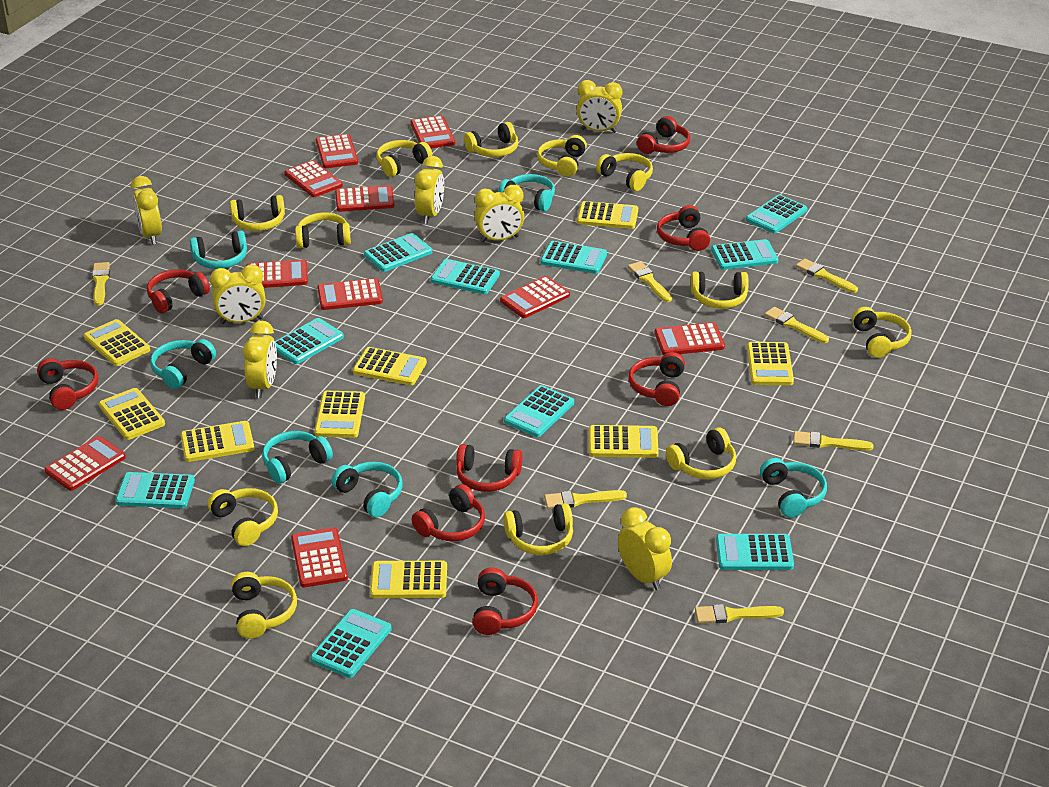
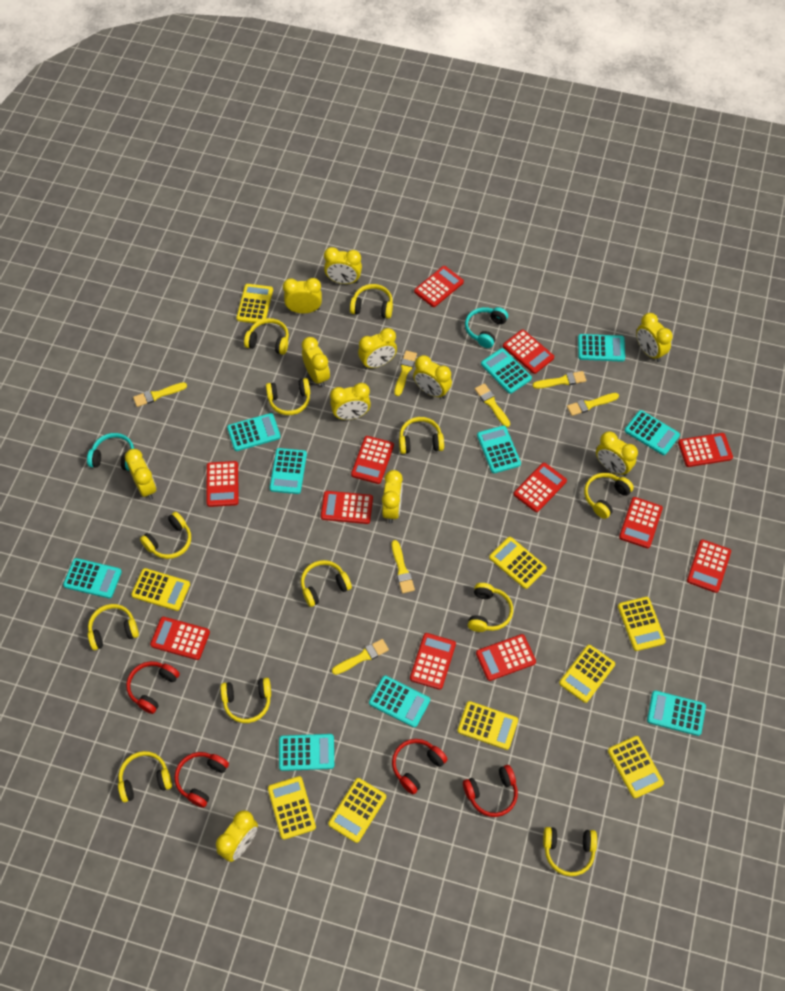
red calculator: [45,436,126,491] [246,260,308,288] [284,160,343,197] [291,527,348,587] [316,134,358,168] [318,278,383,310] [335,185,395,212] [411,115,455,148] [500,276,570,318] [654,322,725,355] = 10 -> [150,617,210,660] [207,461,239,507] [321,491,373,524] [351,436,394,484] [410,633,456,690] [414,266,464,307] [476,634,536,681] [503,329,554,374] [514,463,567,512] [619,497,663,548] [678,433,733,467] [687,539,731,593] = 12
red headphones: [37,358,99,410] [147,269,210,313] [412,484,485,541] [456,444,523,492] [473,567,538,635] [628,352,685,406] [637,116,690,154] [657,205,710,251] = 8 -> [126,661,180,714] [174,752,229,808] [392,739,448,794] [463,765,518,817] = 4
turquoise headphones: [150,339,216,389] [190,230,247,269] [262,431,333,484] [331,462,403,517] [498,174,555,211] [760,458,827,518] = 6 -> [87,433,134,471] [465,307,508,348] = 2
yellow clock: [131,176,162,245] [210,265,265,324] [243,321,277,398] [415,156,444,224] [474,185,524,243] [577,80,622,133] [618,507,672,590] = 7 -> [125,449,156,500] [216,810,258,862] [283,278,322,313] [302,337,330,387] [324,247,362,284] [330,383,371,420] [358,328,397,369] [382,470,403,523] [413,355,452,399] [596,431,638,476] [636,313,673,362] = 11

